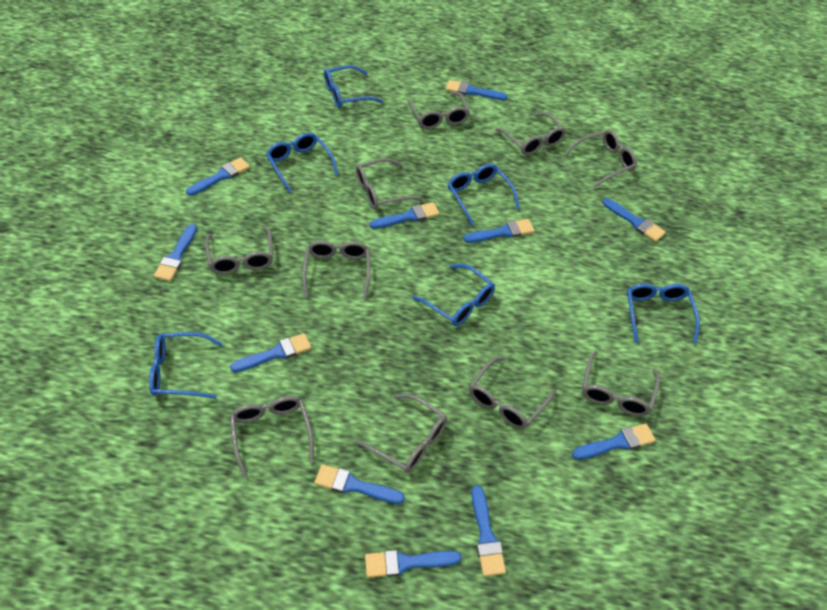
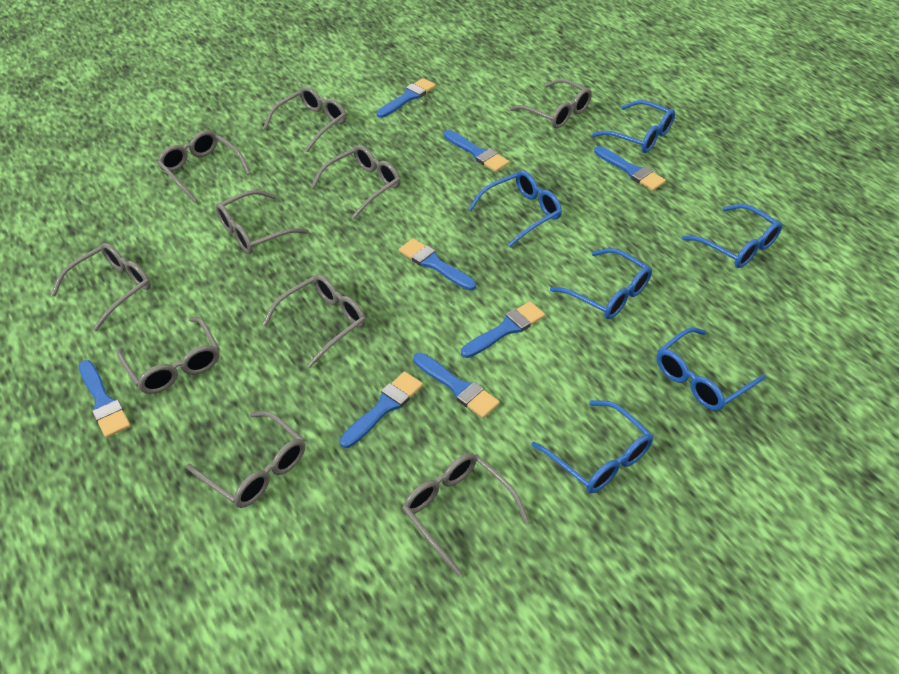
blue brush: [154,224,197,281] [186,157,250,196] [230,333,311,372] [314,464,405,504] [365,550,461,578] [369,202,440,229] [446,80,508,100] [464,219,535,243] [472,485,506,576] [572,423,656,460] [602,198,666,242] = 11 -> [79,360,131,438] [340,372,423,448] [377,78,436,118] [399,238,476,291] [413,353,500,418] [444,130,509,172] [461,301,545,358] [594,146,666,191] = 8

